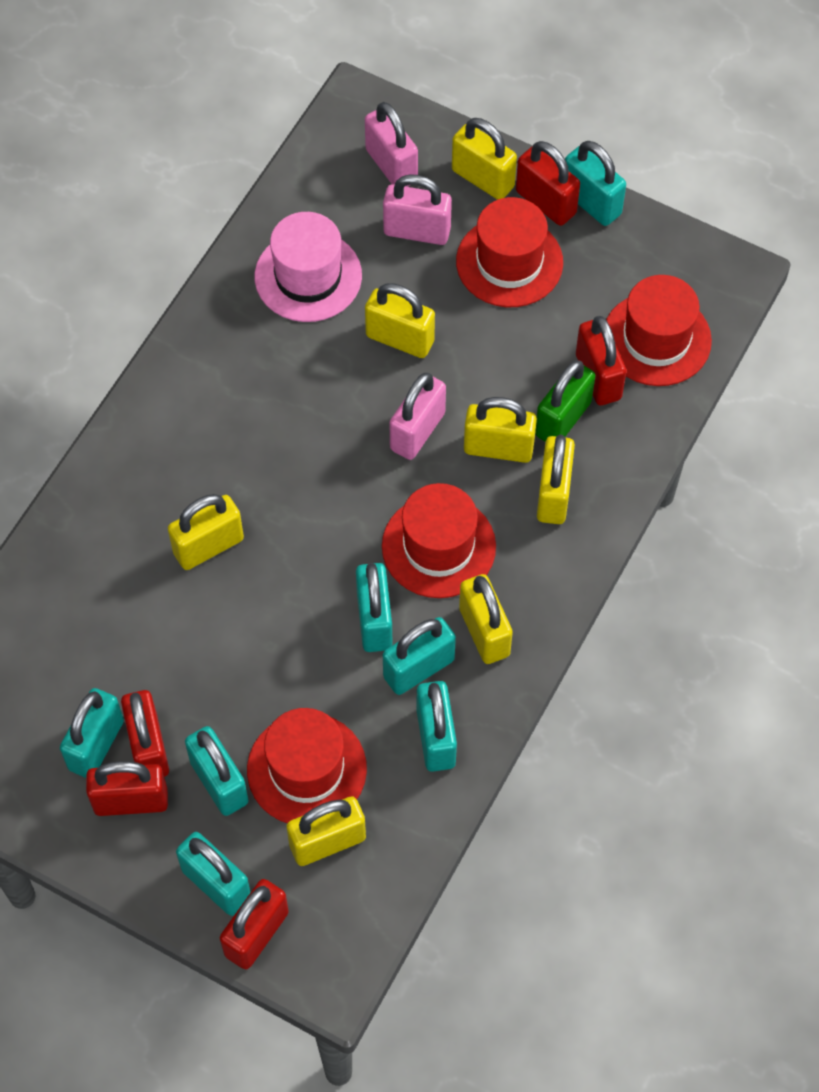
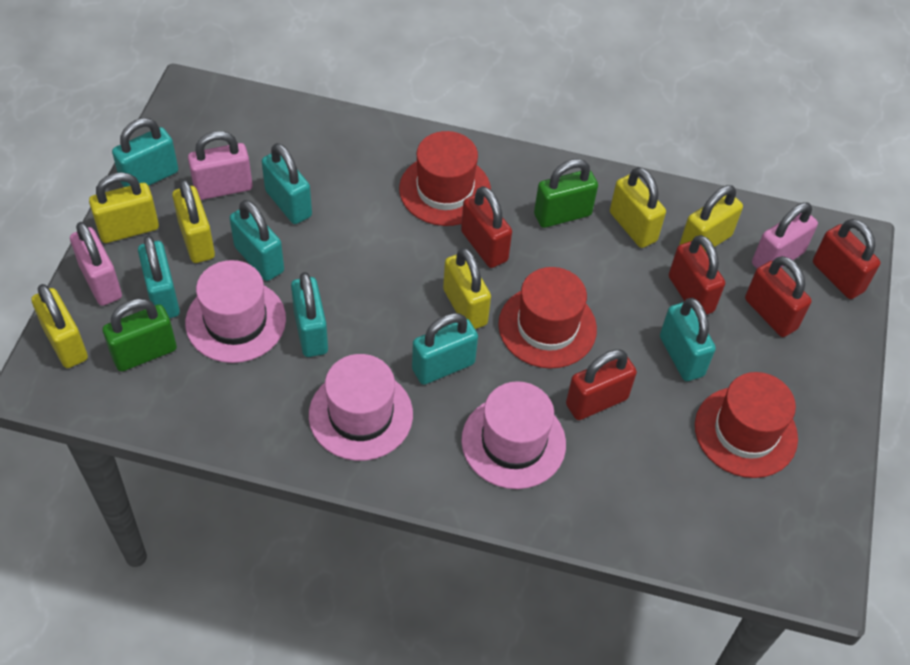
green padlock: [535,360,595,441] = 1 -> [103,299,177,372] [534,159,598,228] = 2
pink hat: [255,212,362,322] = 1 -> [185,260,286,363] [309,354,413,461] [461,381,566,489] = 3
red hat: [247,708,367,823] [382,483,496,598] [456,197,563,307] [606,275,712,386] = 4 -> [399,131,491,226] [498,267,597,369] [695,372,798,478] = 3
yellow padlock: [168,494,244,570] [286,796,366,866] [365,283,435,358] [452,118,517,200] [459,574,513,664] [464,397,537,463] [537,435,575,524] = 7 -> [31,284,88,368] [89,172,159,243] [172,179,215,263] [443,248,491,329] [610,167,666,248] [679,185,743,252] = 6

